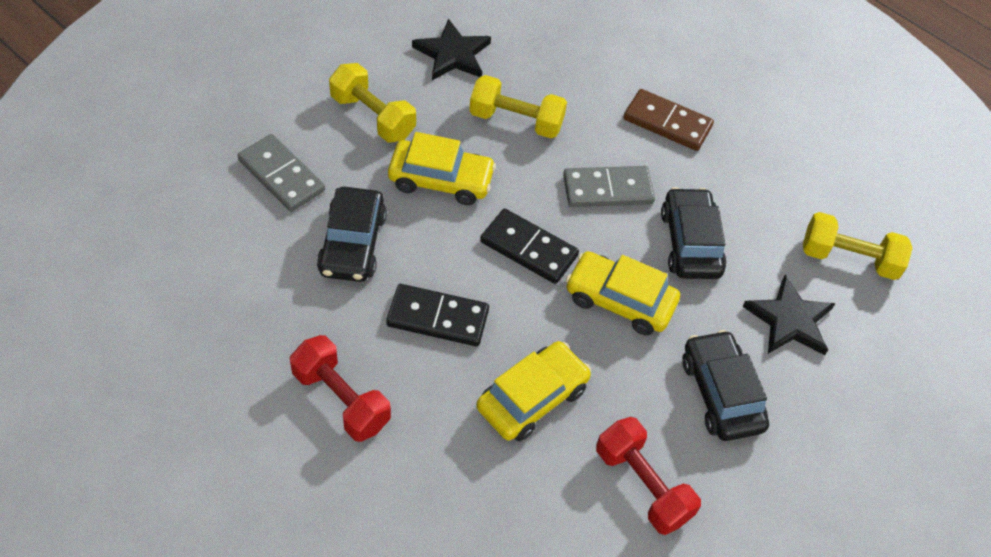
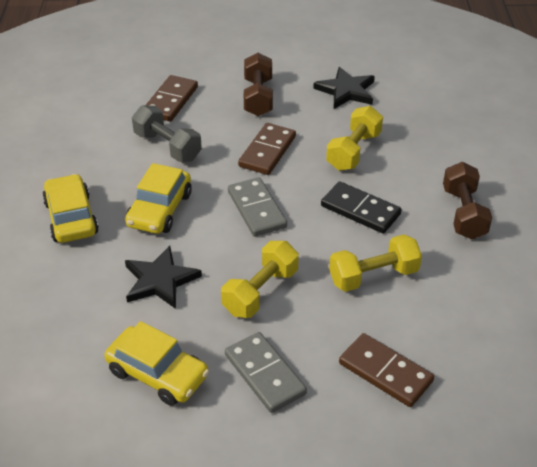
black car: [317,187,387,282] [661,187,727,279] [682,330,769,441] = 3 -> none = 0
black domino: [386,284,489,346] [480,209,579,284] = 2 -> [321,181,402,233] = 1
brown domino: [623,89,714,151] = 1 -> [146,75,198,121] [238,123,296,175] [339,333,434,407] = 3
brown dumbbell: none = 0 -> [244,53,273,116] [443,162,492,239] = 2
grey dumbbell: none = 0 -> [132,105,202,162] = 1
red dumbbell: [290,335,391,442] [596,417,701,535] = 2 -> none = 0

